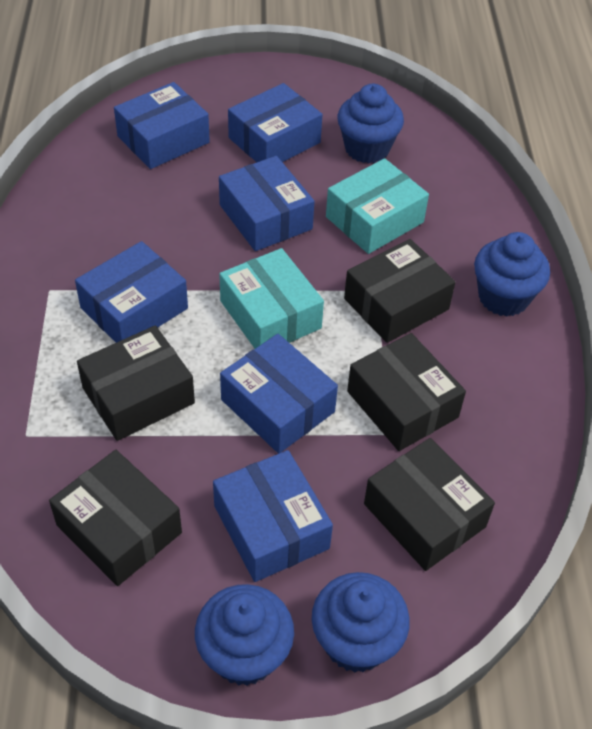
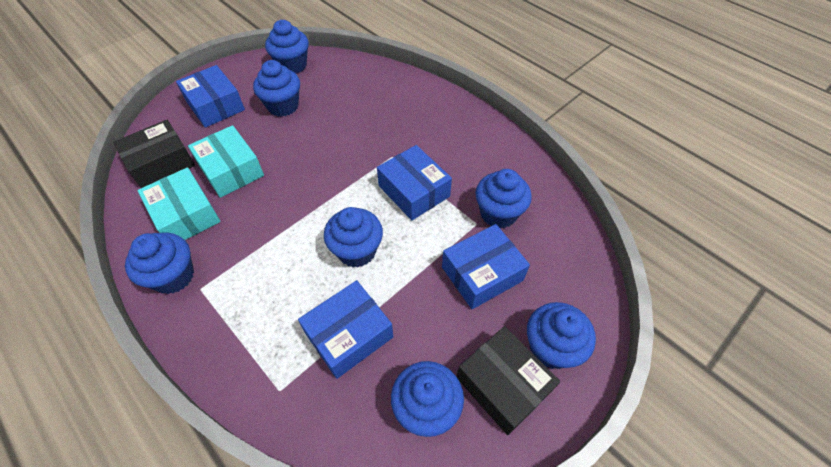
black box: [49,450,182,586] [77,326,195,441] [344,239,455,343] [347,333,466,451] [364,438,495,571] = 5 -> [113,120,195,188] [456,326,560,435] = 2
blue box: [75,241,188,343] [114,82,210,169] [213,450,333,582] [219,156,314,251] [220,334,338,454] [228,83,323,162] = 6 -> [176,65,245,128] [298,280,393,379] [377,145,452,220] [442,224,530,309] = 4
blue cupcake: [195,584,294,686] [312,572,410,673] [337,84,404,164] [474,232,550,317] = 4 -> [125,233,194,294] [253,60,300,117] [265,20,309,73] [324,207,383,268] [391,361,464,437] [475,169,532,229] [527,302,596,369] = 7

